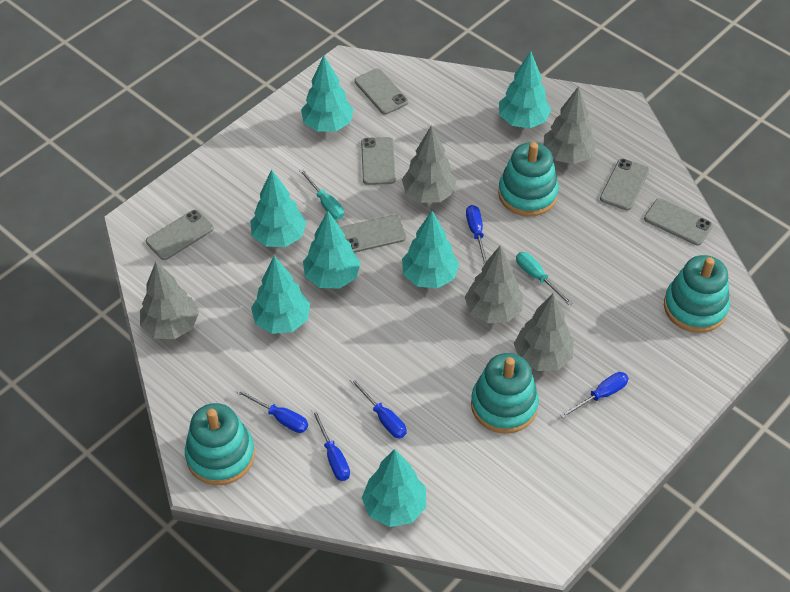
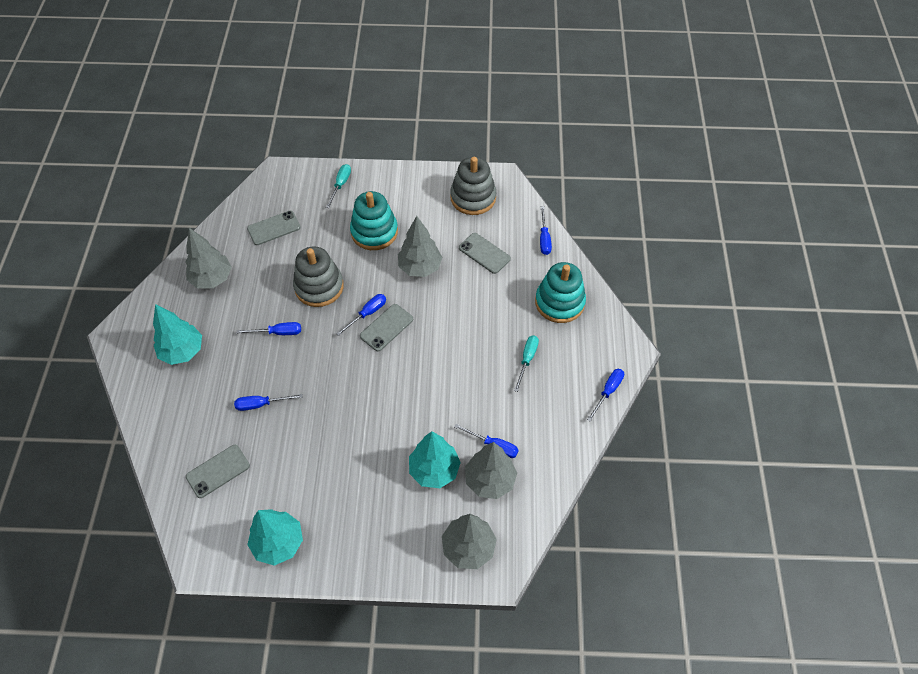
blue screwdriver: [236,388,308,433] [312,409,350,481] [350,377,407,438] [466,205,486,264] [560,372,629,418] = 5 -> [234,394,303,411] [237,322,301,335] [336,294,386,336] [454,424,519,458] [540,206,552,255] [587,369,624,422] = 6
grey phone: [146,210,214,260] [340,215,406,253] [355,68,408,115] [361,137,396,185] [600,158,649,210] [644,198,713,245] = 6 -> [186,445,250,498] [247,211,301,245] [360,304,413,351] [459,233,511,274] = 4
grey stacking toy: none = 0 -> [293,246,344,307] [450,157,496,215] = 2
grey tree: [140,262,199,339] [402,126,457,203] [465,246,523,323] [514,294,574,371] [544,86,597,164] = 5 -> [185,228,232,288] [398,216,443,277] [442,514,497,569] [465,442,517,499] = 4
turquoise stacking toy: [185,403,255,485] [471,353,539,434] [498,142,559,217] [664,255,730,333] = 4 -> [350,191,398,250] [535,262,586,323] = 2
turquoise tree: [250,170,307,247] [251,256,310,334] [301,56,354,132] [303,211,360,289] [362,449,426,527] [402,211,459,288] [499,51,551,128] = 7 -> [153,304,202,365] [247,509,303,566] [409,431,461,488] = 3

